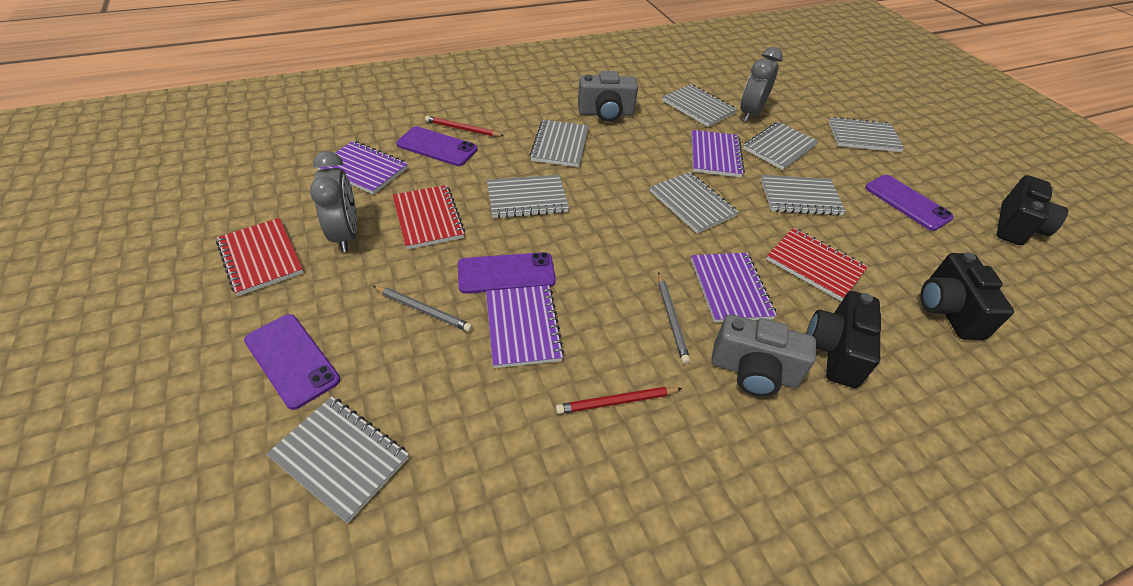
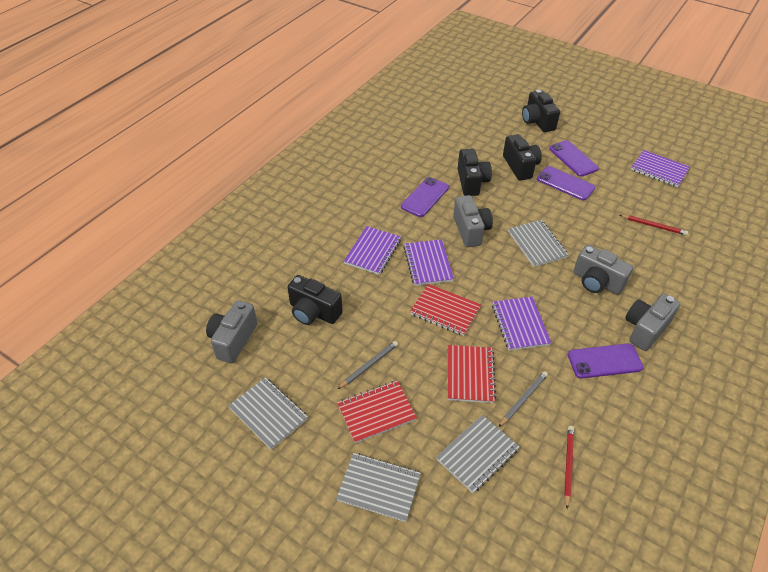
black camera: [806,291,881,388] [920,252,1014,340] [997,175,1069,245] = 3 -> [287,275,343,325] [458,149,492,196] [503,134,542,181] [522,90,560,132] = 4
grey camera: [578,71,638,122] [711,314,816,397] = 2 -> [206,300,257,363] [453,195,493,247] [573,245,633,295] [625,294,680,351] = 4
grey clock: [310,151,357,252] [741,47,783,122] = 2 -> none = 0
grey notebook: [266,396,409,523] [487,175,569,218] [530,120,589,167] [650,172,739,233] [663,84,737,127] [743,122,818,170] [761,175,846,216] [828,117,905,152] = 8 -> [228,377,308,450] [336,453,421,522] [436,415,520,493] [508,220,568,267] = 4

